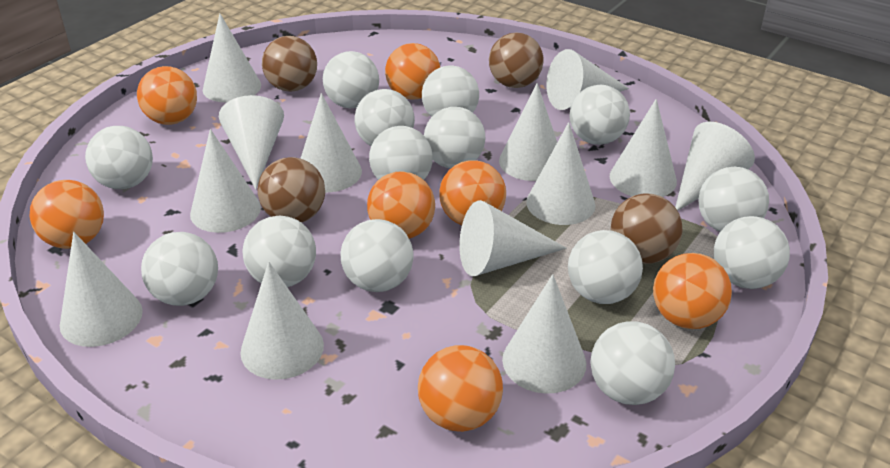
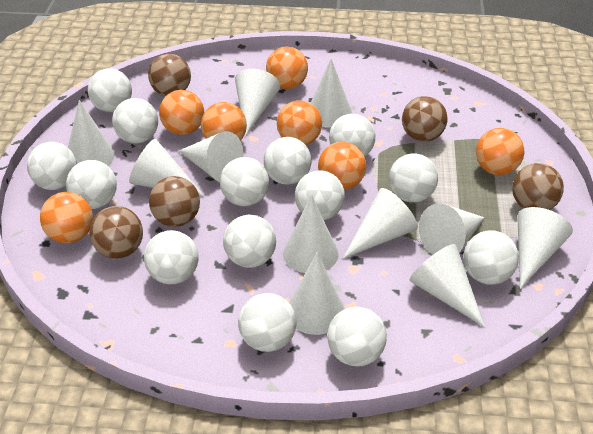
brown ball: [257,157,325,222] [262,36,317,92] [489,33,543,88] [611,193,683,264] = 4 -> [89,206,143,259] [148,54,191,96] [149,176,200,227] [402,96,448,142] [512,163,564,210] = 5
white cone: [60,232,143,347] [190,129,261,233] [203,14,261,103] [219,95,284,190] [240,261,324,380] [300,93,362,192] [459,200,567,276] [499,83,557,181] [502,274,586,394] [526,122,595,225] [546,49,629,110] [610,99,677,197] [675,122,755,211] = 13 -> [68,100,115,166] [129,139,205,197] [179,131,244,182] [235,69,280,136] [283,195,338,273] [289,253,345,335] [311,59,352,128] [343,188,418,259] [410,244,485,327] [419,203,485,254] [517,207,573,289] = 11

